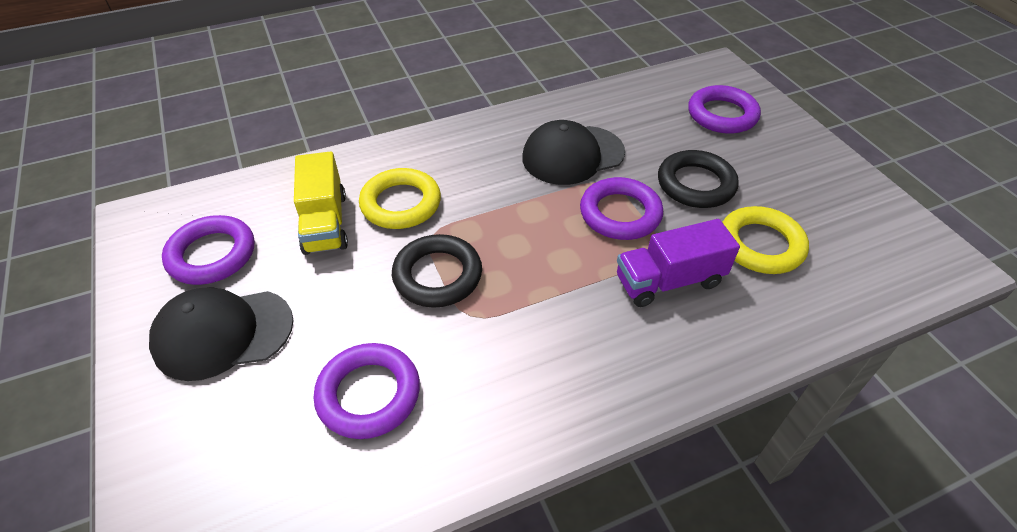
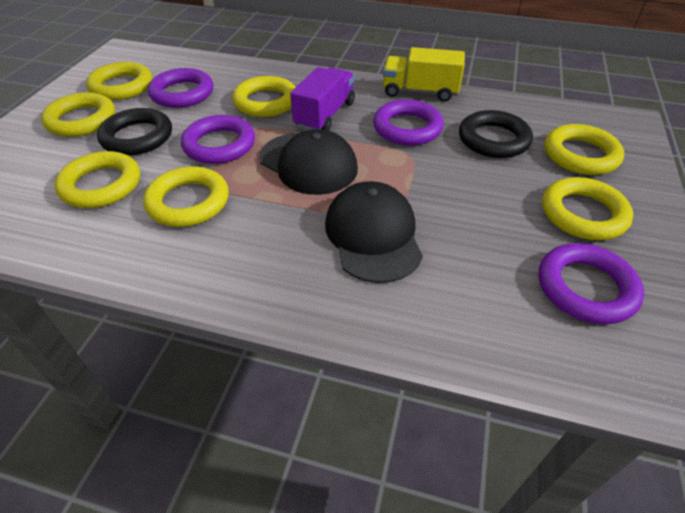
yellow ring: [359,168,441,229] [722,206,809,274] = 2 -> [41,92,115,137] [54,151,140,208] [86,62,152,100] [143,166,229,227] [232,76,296,117] [542,177,634,240] [545,124,624,175] = 7

